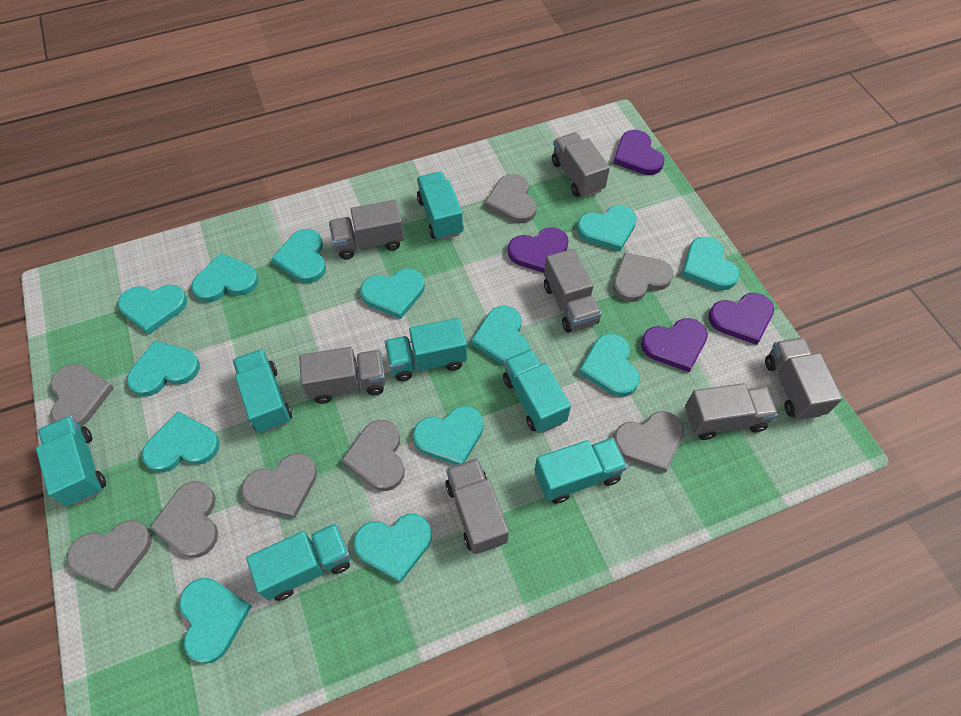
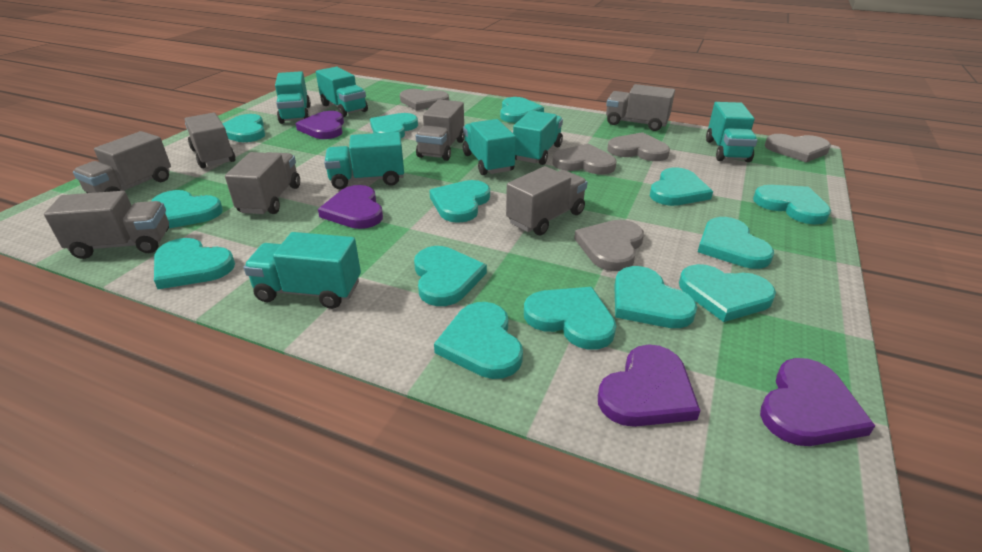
grey heart: [50,364,114,426] [67,520,152,591] [149,481,218,558] [241,453,317,518] [342,420,405,491] [485,174,537,223] [613,252,673,302] [613,411,684,473] = 8 -> [400,89,449,110] [552,144,617,174] [574,220,644,271] [607,132,670,161] [765,134,831,162] = 5
turquoise heart: [118,284,187,334] [127,340,200,397] [142,412,220,472] [179,578,252,664] [191,253,259,302] [272,229,326,283] [353,514,432,583] [360,269,425,319] [413,406,484,465] [471,306,529,365] [577,205,637,251] [579,334,640,397] [682,236,739,290] = 13 -> [151,190,223,228] [154,238,235,289] [223,114,265,142] [370,113,418,138] [414,246,487,306] [429,180,490,223] [434,302,523,379] [500,97,544,123] [524,287,616,350] [614,266,697,328] [650,168,713,206] [679,264,776,322] [698,217,774,269] [753,185,831,224] = 14

